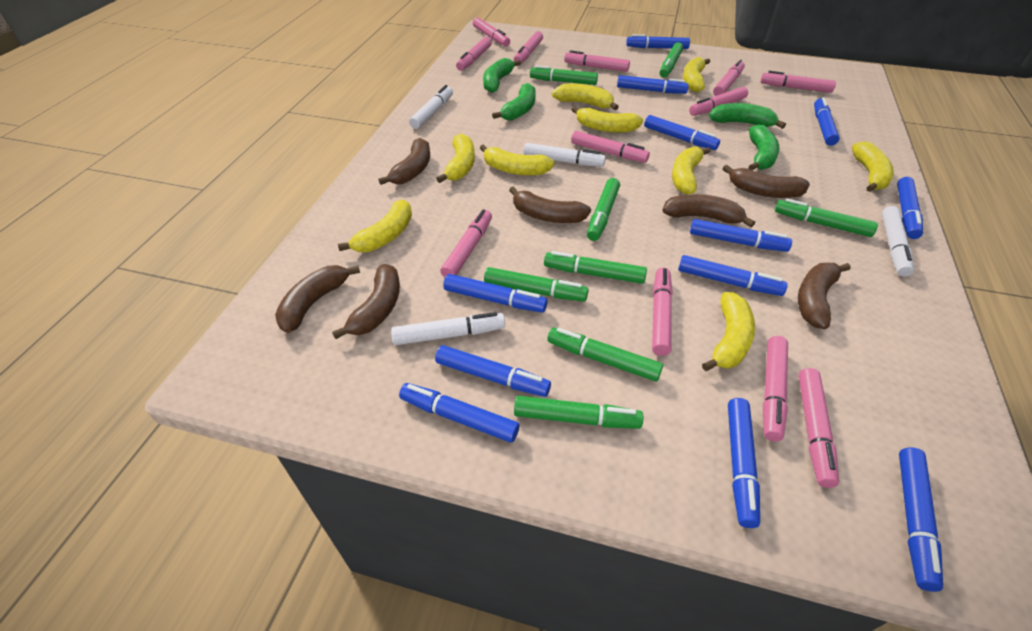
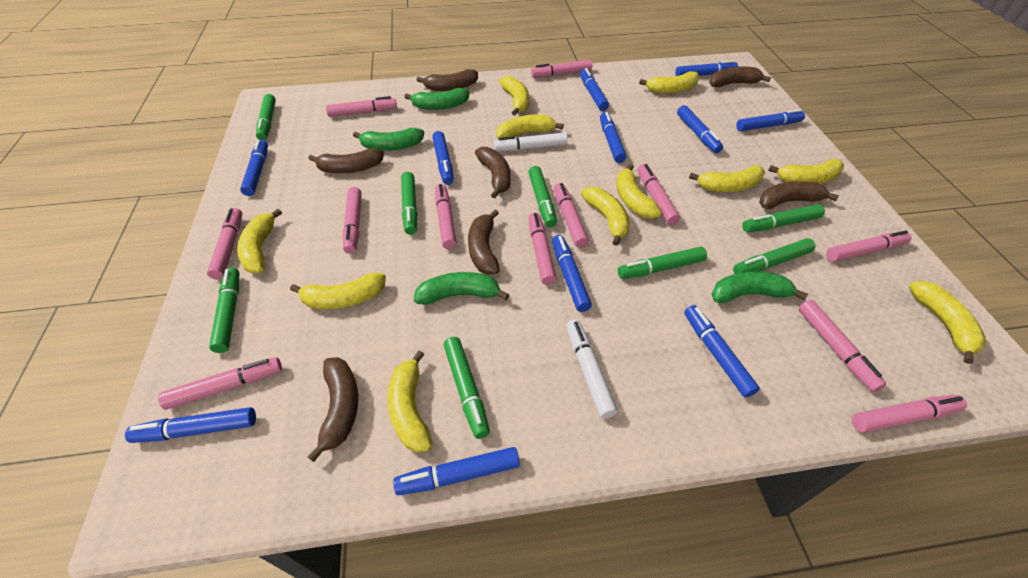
blue marker: [399,383,519,443] [435,345,551,397] [443,274,547,313] [617,75,689,94] [626,34,690,49] [644,115,720,150] [678,255,788,296] [690,219,792,252] [728,398,760,528] [814,97,840,146] [897,177,923,239] [899,448,943,592] = 12 -> [125,407,256,443] [240,139,268,196] [393,447,520,495] [432,131,454,185] [552,235,592,312] [580,68,609,111] [600,112,627,163] [675,60,738,76] [677,105,723,153] [684,305,760,398] [736,109,805,131] = 11
white marker: [391,312,505,345] [409,85,453,129] [524,143,606,167] [882,206,914,277] = 4 -> [494,132,568,151] [566,319,618,419] = 2
yellow banana: [338,199,412,252] [436,134,475,183] [480,144,555,176] [552,84,618,110] [571,106,643,133] [672,147,711,195] [683,57,710,92] [702,292,755,371] [852,141,894,192] = 9 -> [237,209,282,273] [290,273,386,309] [387,350,433,452] [496,114,564,139] [499,76,529,115] [581,187,630,246] [616,164,662,219] [639,71,700,94] [689,165,765,192] [768,159,844,183] [909,281,986,364] = 11

